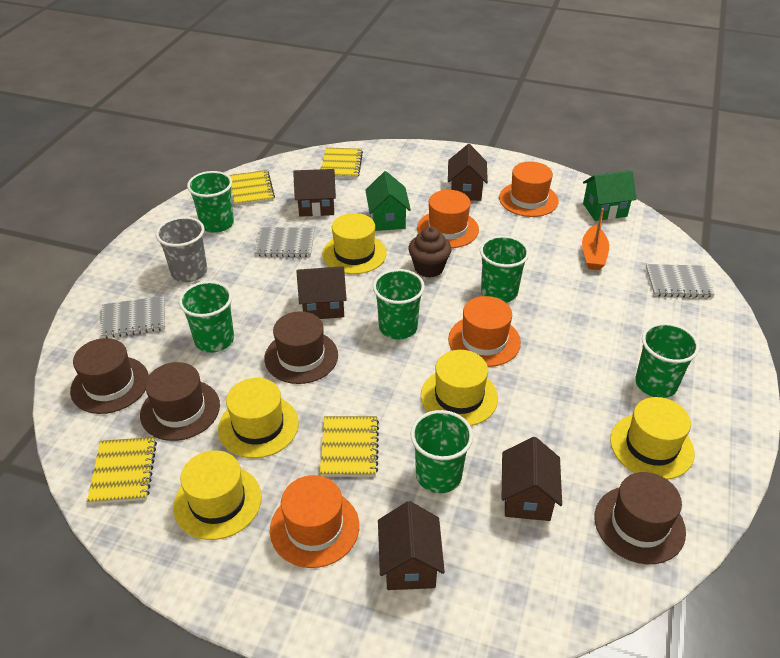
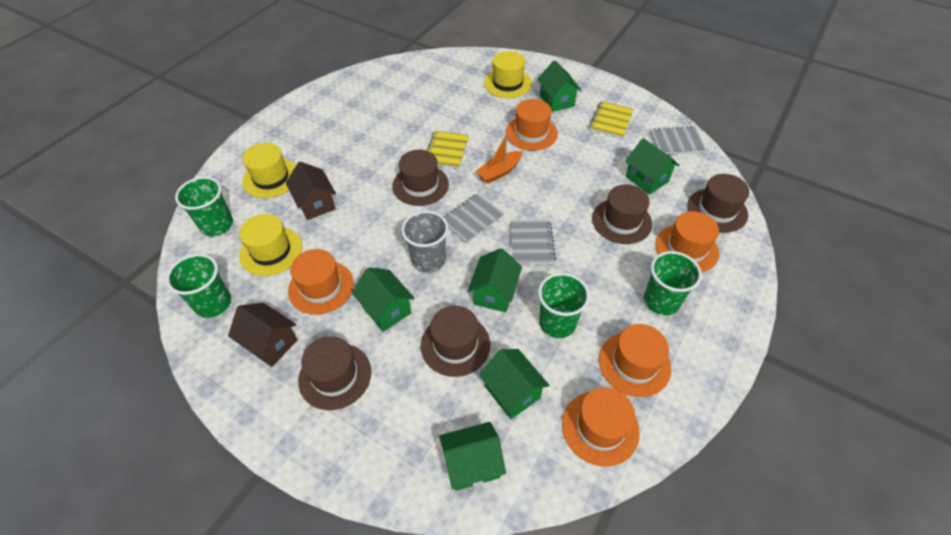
brown cupcake: [408,227,452,278] = 1 -> none = 0
brown hat: [70,338,149,414] [140,362,220,441] [264,311,338,384] [595,472,686,564] = 4 -> [298,336,371,410] [392,150,449,206] [421,306,490,377] [592,185,652,244] [687,174,749,233] = 5
brown house: [293,169,336,217] [296,266,347,319] [378,501,445,590] [448,144,488,201] [502,437,562,521] = 5 -> [228,303,297,367] [286,162,336,220] = 2
green cup: [179,281,234,353] [187,171,234,233] [373,269,425,340] [410,410,473,493] [480,235,529,302] [635,323,700,398] = 6 -> [166,254,231,318] [175,177,233,236] [538,273,590,338] [644,251,702,315] = 4
green house: [365,171,411,231] [583,170,637,221] = 2 -> [352,267,415,332] [439,422,506,491] [468,248,522,312] [479,349,549,419] [537,61,581,112] [625,138,679,195] = 6
orange hat: [270,475,359,568] [417,190,479,248] [448,296,521,367] [499,162,559,217] = 4 -> [288,249,354,315] [506,99,558,151] [562,387,640,467] [599,324,671,397] [656,211,719,273] = 5
yellow hat: [173,450,262,540] [218,378,299,458] [323,213,387,274] [421,350,498,426] [610,397,694,480] = 5 -> [239,214,302,276] [242,143,296,198] [484,51,532,98] = 3
yellow notebook: [87,437,157,504] [229,170,275,206] [320,416,379,477] [321,148,363,178] = 4 -> [427,131,469,169] [589,101,634,139] = 2

